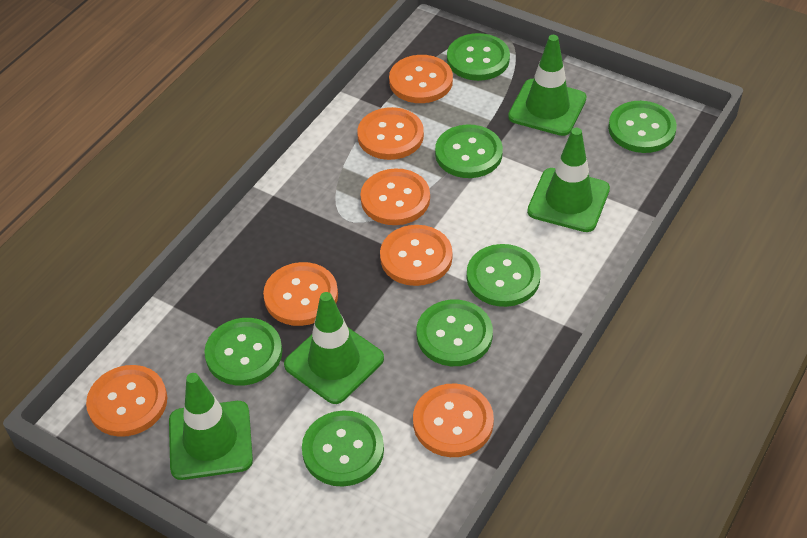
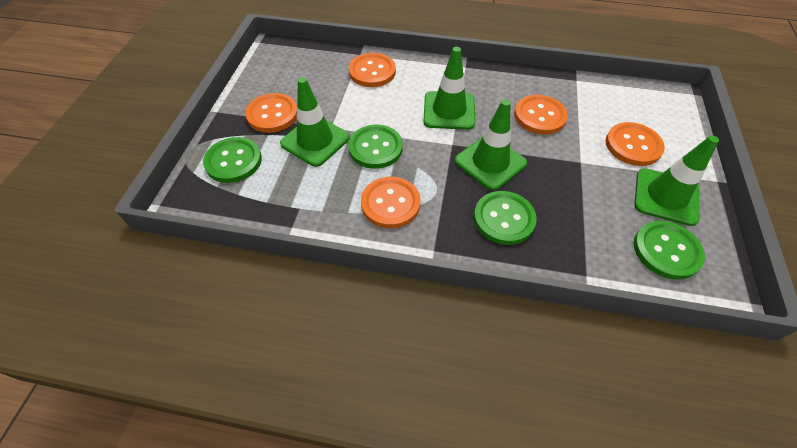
green button: [204,318,282,386] [302,410,384,487] [417,300,493,366] [435,124,503,178] [447,33,510,81] [467,244,541,307] [608,101,677,153] = 7 -> [203,137,262,183] [348,125,403,169] [474,191,537,245] [634,221,705,280] = 4
orange button: [86,365,167,437] [263,262,338,326] [357,107,424,160] [360,168,430,225] [380,225,453,286] [389,55,453,103] [413,383,494,457] = 7 -> [245,93,297,133] [349,53,396,87] [361,177,421,228] [514,95,568,135] [606,122,665,166] = 5

